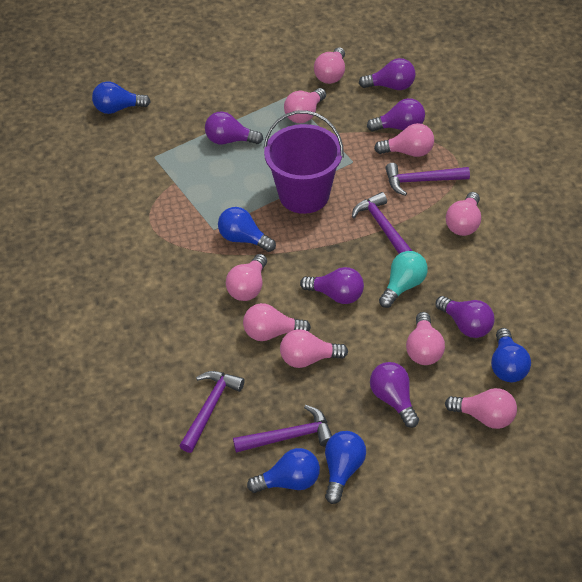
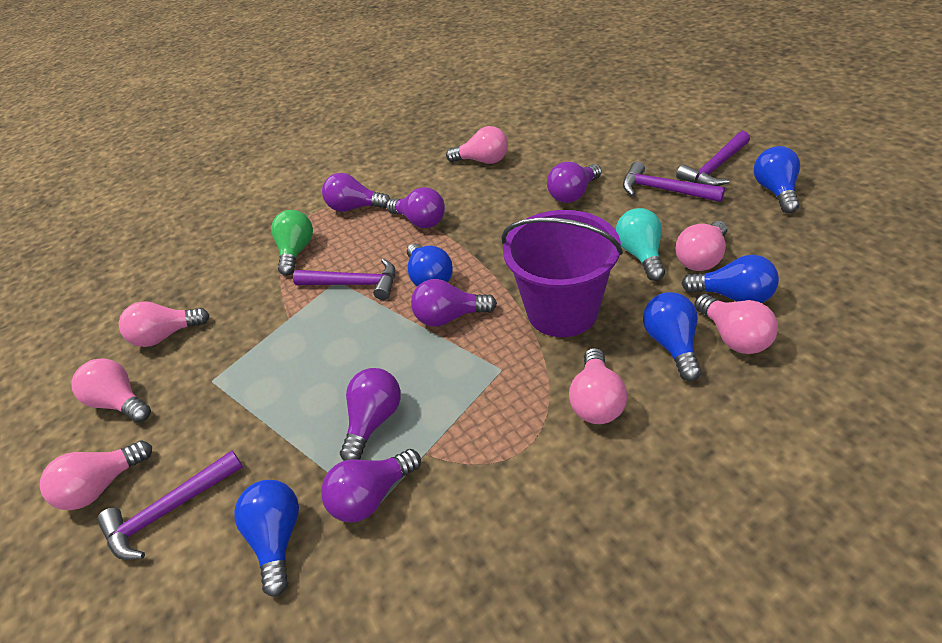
green light bulb: none = 0 -> [271,210,313,276] = 1
pink light bulb: [226,254,267,301] [243,303,311,341] [280,329,348,368] [284,88,326,123] [314,47,345,84] [374,123,434,157] [406,312,445,365] [445,388,517,429] [446,192,481,236] = 9 -> [40,440,152,510] [72,358,151,423] [119,301,209,347] [446,126,508,164] [569,348,627,424] [675,221,727,271] [694,294,778,354] = 7

